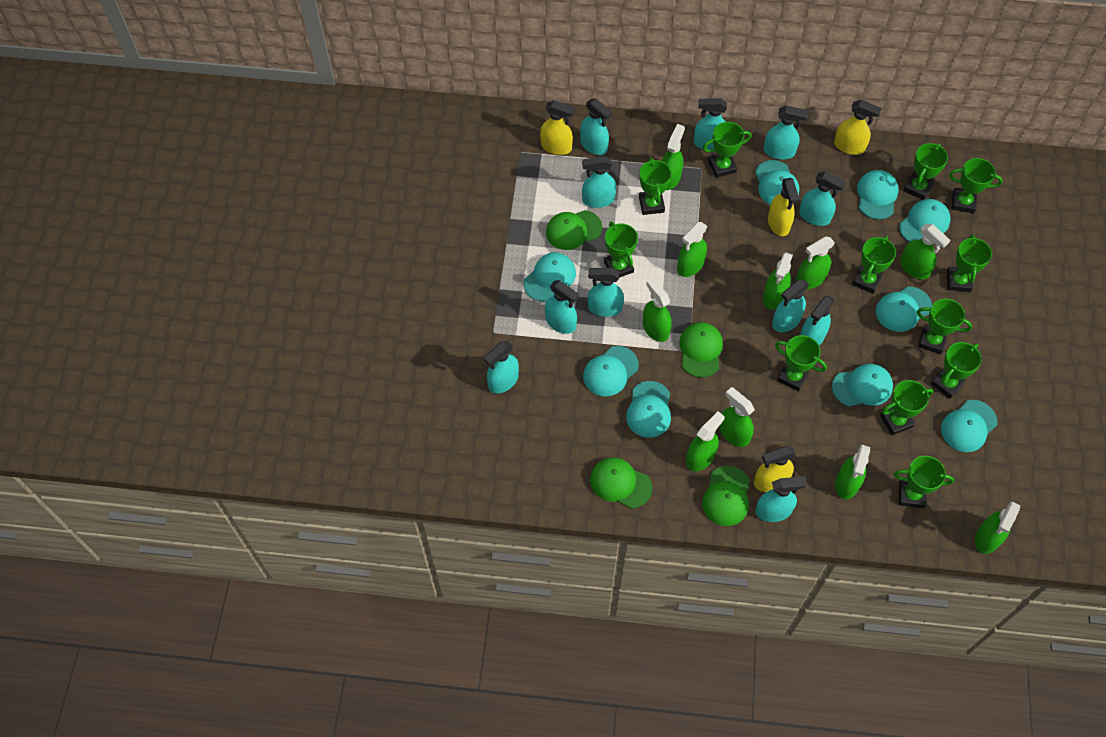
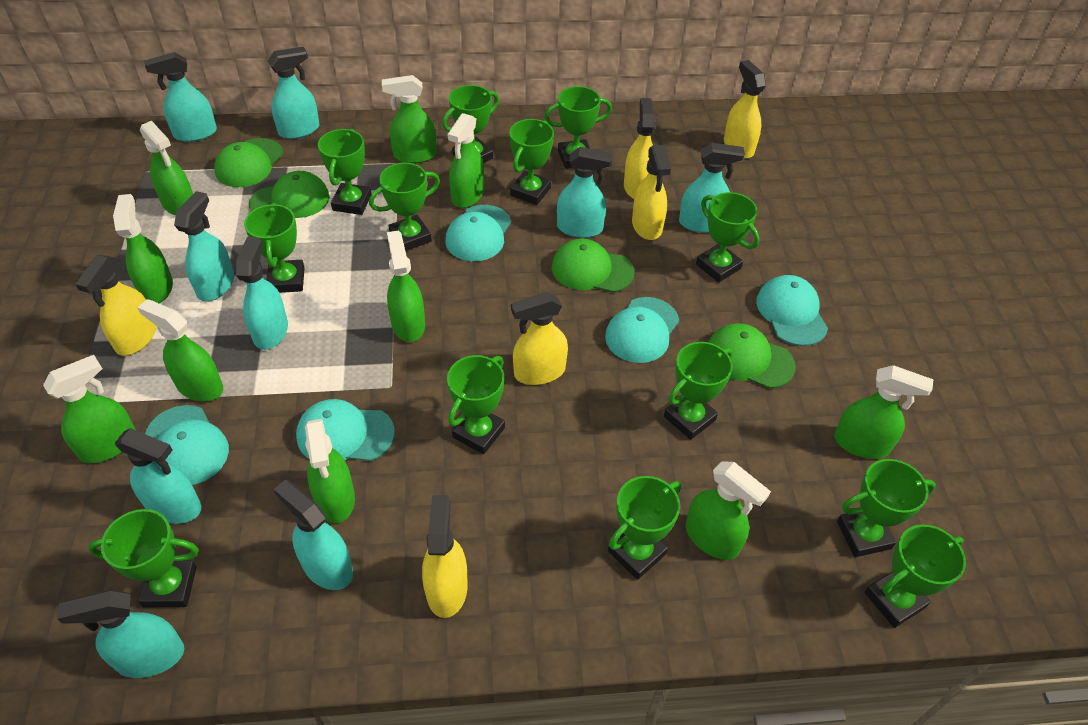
green trophy: [604,222,638,278] [639,158,672,215] [703,122,751,178] [775,335,827,392] [852,236,896,294] [880,380,934,435] [894,456,954,508] [903,143,948,200] [917,299,972,354] [931,342,982,399] [947,234,992,292] [949,158,1003,213] = 12 -> [88,509,199,607] [244,203,305,293] [318,129,372,215] [369,163,440,251] [442,85,499,163] [447,355,505,454] [509,119,554,205] [544,86,612,169] [608,476,681,580] [664,342,733,440] [696,192,760,283] [837,459,936,557] [864,524,966,628] = 13
turquoise cap: [523,252,576,301] [583,346,639,397] [626,381,671,438] [755,160,799,205] [832,364,893,407] [857,170,899,219] [876,287,932,332] [899,199,951,242] [941,400,997,452] = 9 -> [145,405,229,485] [296,399,395,461] [445,205,511,261] [605,297,679,363] [756,275,828,346] = 5
turquoise spray bottle: [484,341,519,394] [545,280,580,334] [580,98,612,155] [582,156,616,208] [588,268,624,317] [694,98,727,150] [755,476,807,522] [764,105,808,160] [772,279,809,332] [799,171,846,226] [800,295,835,346] = 11 -> [57,590,185,678] [115,428,201,524] [144,52,217,142] [174,191,234,301] [236,237,288,350] [268,47,319,139] [273,480,353,590] [557,147,613,238] [679,142,745,233] = 9
yellow spray bottle: [540,100,575,155] [754,446,796,492] [768,178,799,236] [834,100,882,155] = 4 -> [75,255,156,356] [422,495,468,618] [511,292,568,385] [624,98,656,199] [632,145,671,240] [724,60,766,159] = 6

